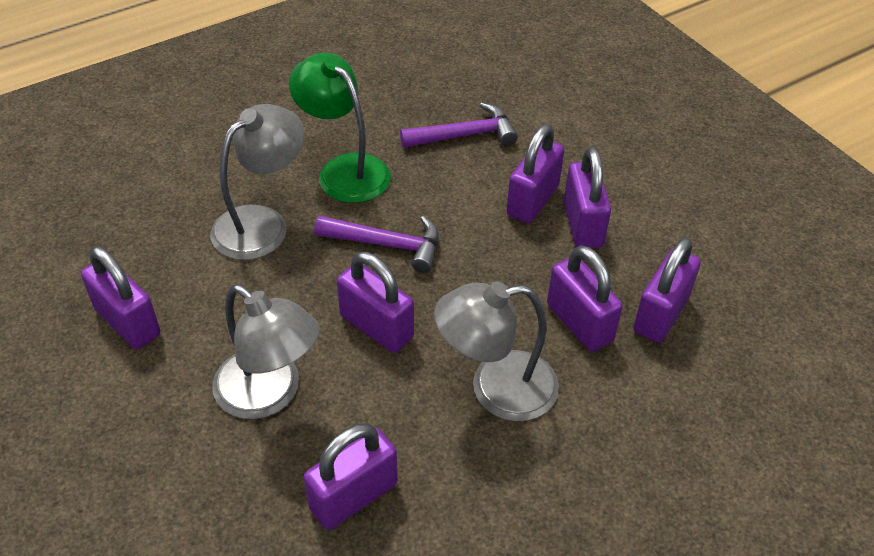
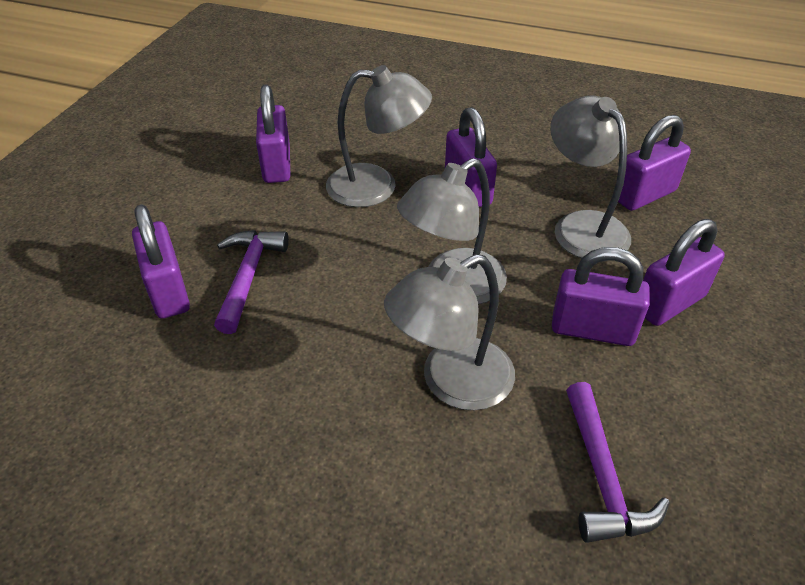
green lamp: [289,53,391,203] = 1 -> none = 0
grey lamp: [210,104,304,260] [212,284,320,419] [434,281,559,421] = 3 -> [326,65,432,207] [384,254,515,410] [397,158,507,304] [550,95,631,261] = 4
purple padlock: [81,246,160,349] [303,423,398,530] [337,252,414,353] [507,124,564,223] [547,245,623,352] [564,147,611,248] [633,237,701,343] = 7 -> [132,204,190,319] [256,85,290,183] [445,107,497,207] [552,247,650,346] [618,115,691,211] [643,219,725,326] = 6

